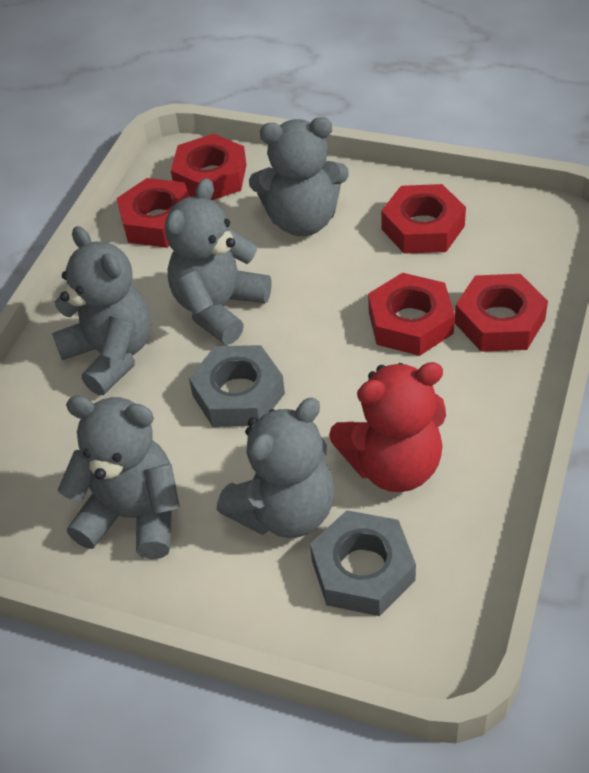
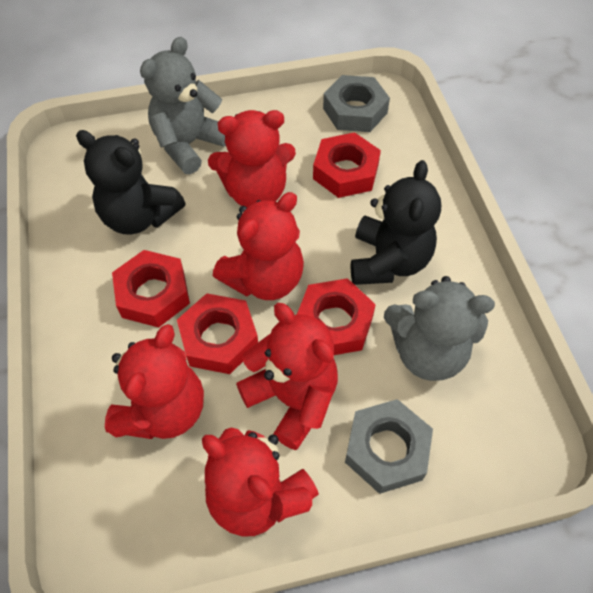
black teddy bear: none = 0 -> [76,130,185,235] [351,160,441,285] = 2
grey teddy bear: [52,226,151,395] [58,396,180,559] [165,178,271,345] [217,398,335,538] [249,117,349,236] = 5 -> [140,37,226,174] [384,276,495,381] = 2
red nut: [116,178,190,248] [171,134,246,200] [368,273,455,356] [381,184,466,254] [455,274,548,352] = 5 -> [112,250,190,328] [177,293,258,374] [297,278,376,355] [313,132,381,198] = 4
red teddy bear: [329,362,446,492] = 1 -> [105,324,204,439] [202,427,319,537] [208,110,296,208] [213,192,304,300] [236,303,338,450] = 5

